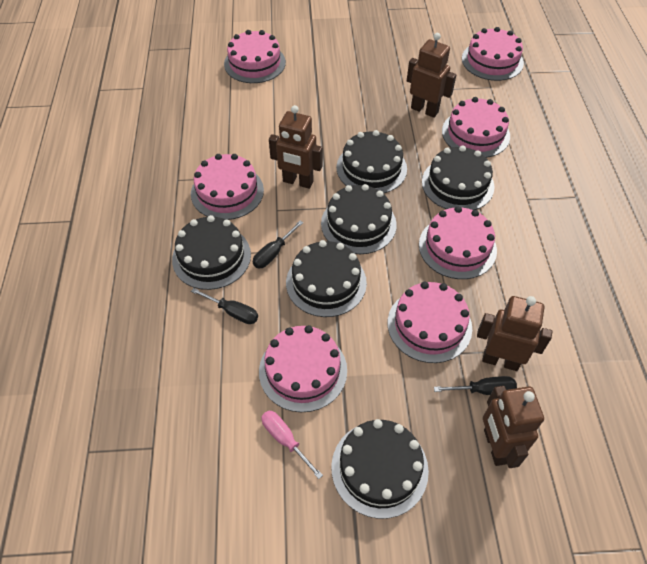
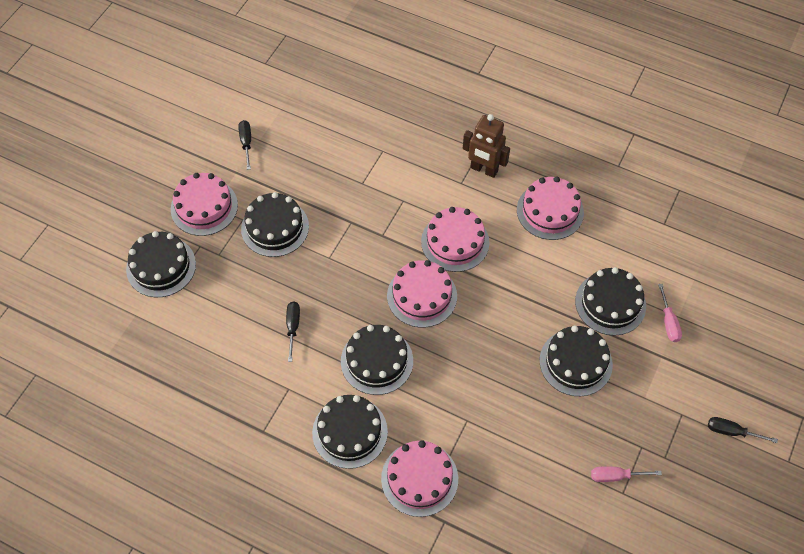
brown robot: [269,105,322,189] [407,33,456,118] [477,296,552,371] [483,386,544,468] = 4 -> [463,114,510,178] = 1
pink cake: [191,154,264,220] [224,30,286,83] [259,325,347,412] [388,282,472,363] [419,206,497,279] [442,97,510,158] [462,27,524,81] = 7 -> [171,173,238,236] [381,440,458,517] [387,260,457,328] [421,207,489,272] [517,176,584,240] = 5
pink screwdriver: [261,411,323,479] = 1 -> [591,466,662,482] [658,284,682,342] = 2

